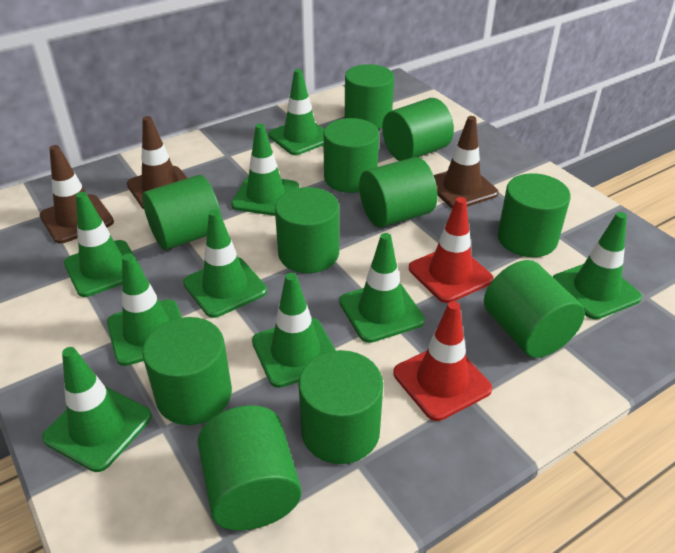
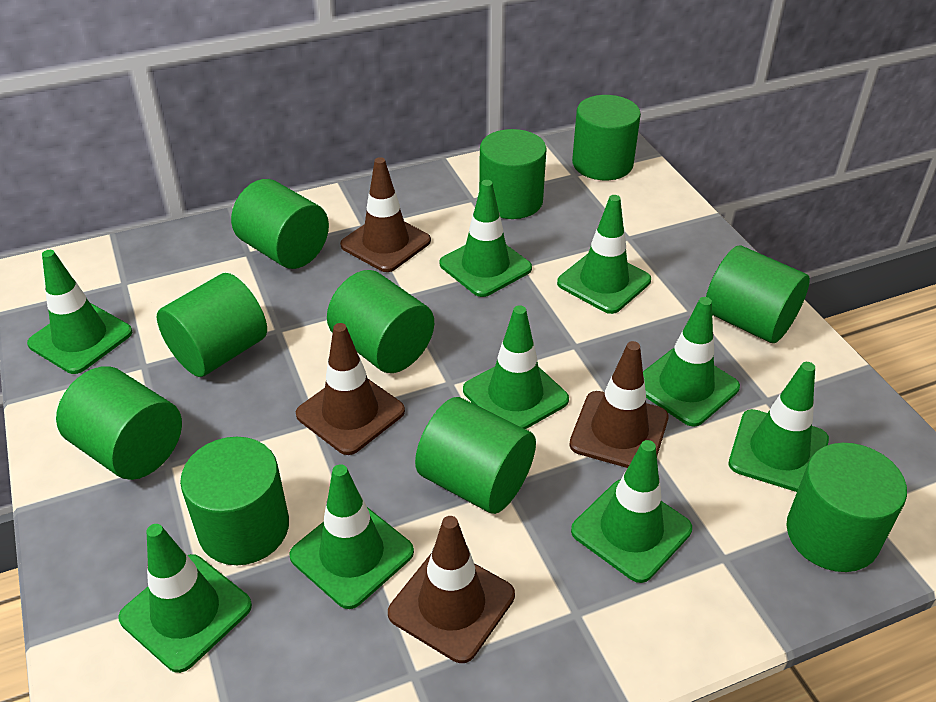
brown traffic cone: [39,145,114,243] [127,116,187,209] [434,116,499,208] = 3 -> [296,323,405,455] [340,157,431,272] [388,516,515,663] [569,341,669,468] = 4
green cylinder: [142,175,222,250] [142,317,232,425] [197,405,302,531] [275,187,339,273] [298,350,383,464] [323,118,379,193] [345,64,394,129] [359,157,437,228] [382,98,454,161] [484,260,585,358] [498,173,571,257] = 11 -> [56,366,182,480] [157,273,267,377] [180,437,289,565] [231,179,329,269] [327,270,434,373] [415,397,536,514] [479,129,547,219] [572,95,641,180] [706,245,810,343] [786,443,907,572] = 10
red traffic cone: [393,301,492,421] [409,197,493,303] = 2 -> none = 0

